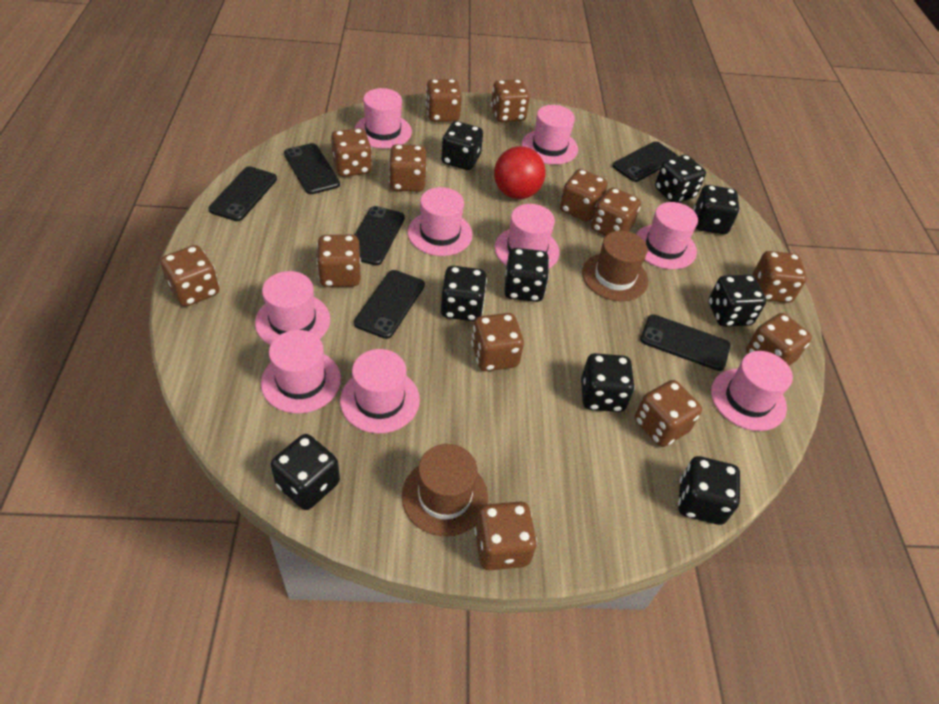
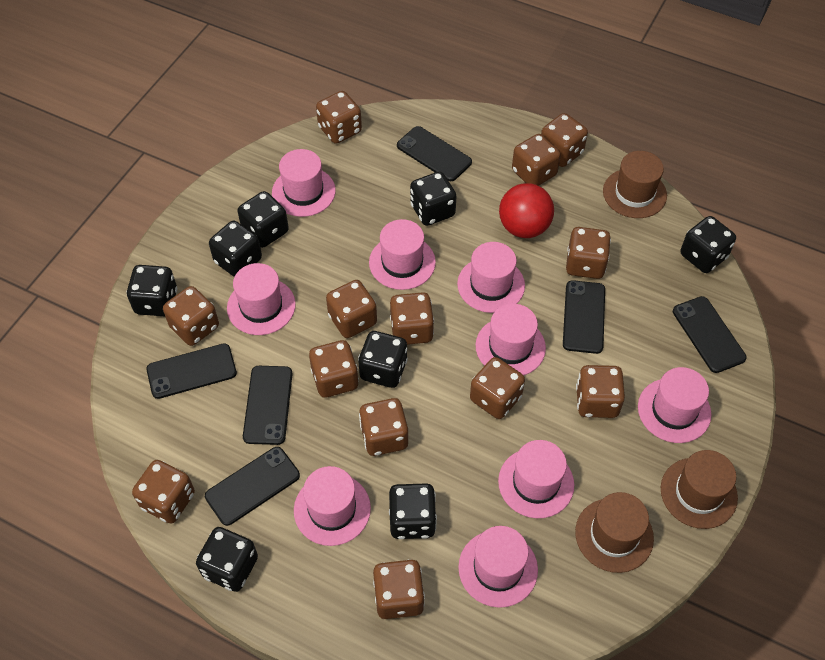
black dice: [271,434,340,510] [441,121,483,170] [441,266,487,321] [504,248,549,302] [581,353,635,412] [655,155,706,203] [678,456,740,525] [694,185,739,234] [709,275,766,327] = 9 -> [127,265,177,316] [196,527,258,592] [209,221,262,277] [237,191,289,248] [358,331,408,388] [389,483,437,539] [410,172,457,226] [681,216,736,273] = 8
brown hat: [402,444,488,536] [582,231,648,301] = 2 -> [575,492,654,573] [603,151,667,218] [661,450,738,529] = 3

